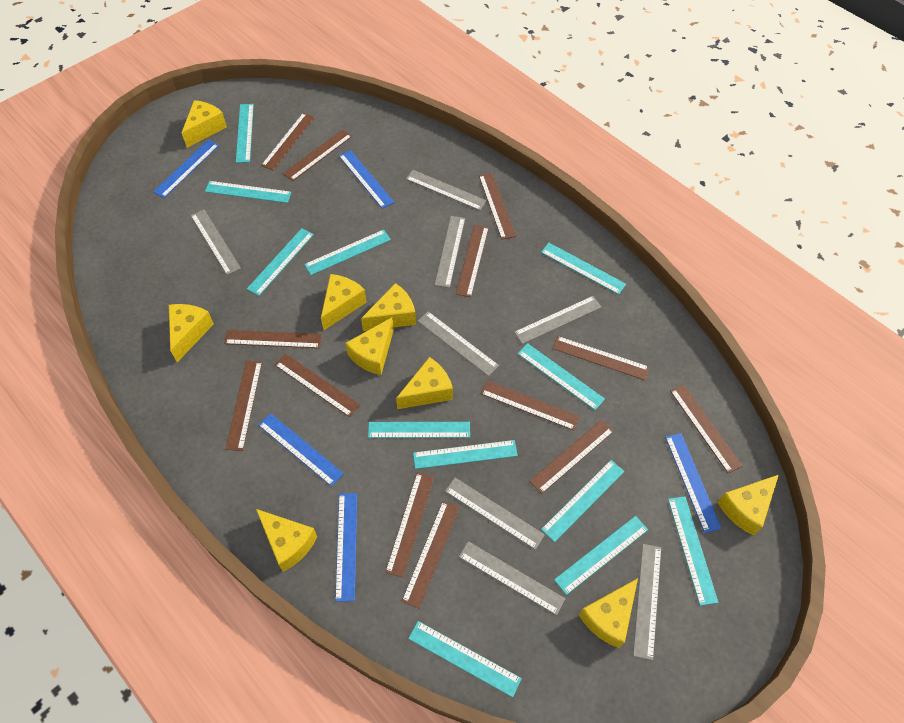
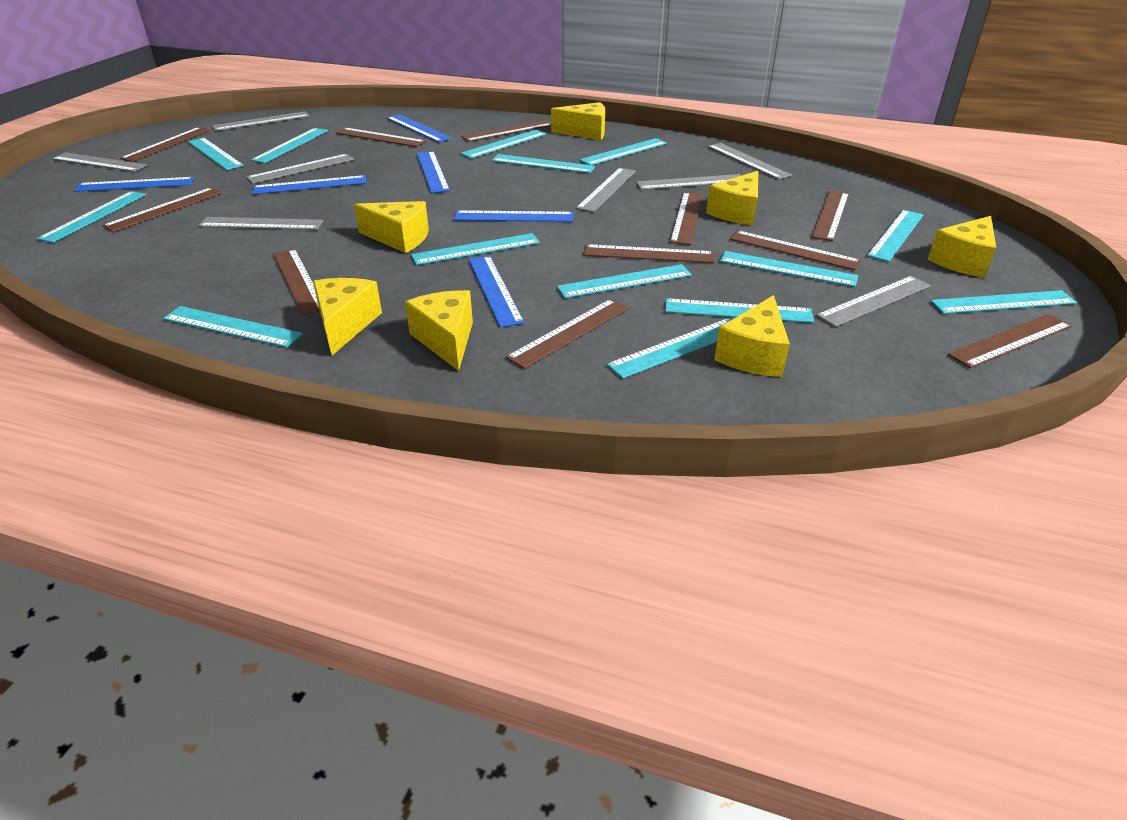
blue ruler: [153,140,219,198] [258,413,344,486] [335,493,357,602] [339,150,394,209] [665,433,722,533] = 5 -> [74,177,194,192] [252,175,366,194] [387,114,452,142] [417,151,450,193] [454,210,573,222] [469,256,524,327] = 6
brown ruler: [224,330,322,348] [226,361,262,451] [261,113,315,170] [275,354,360,417] [283,129,352,181] [385,472,434,578] [402,501,460,608] [456,225,489,297] [479,173,516,239] [481,380,580,431] [529,420,614,494] [552,336,649,380] [670,384,742,473] = 13 -> [102,188,222,232] [120,127,210,162] [273,249,320,315] [336,128,426,147] [461,120,551,142] [506,299,629,369] [584,244,714,263] [670,192,703,245] [730,230,861,270] [812,191,849,241] [948,314,1072,368] = 11
turquoise ruler: [205,181,291,203] [236,104,254,163] [247,228,314,296] [304,230,391,275] [368,422,470,438] [408,621,522,697] [413,440,518,469] [517,343,605,410] [541,243,626,295] [541,460,624,542] [554,516,648,595] [668,496,718,606] = 12 -> [37,191,146,243] [163,306,303,348] [188,137,244,170] [251,128,328,163] [411,233,540,265] [460,130,546,158] [492,154,595,173] [557,264,692,298] [579,138,667,165] [607,318,731,379] [665,298,814,323] [720,251,858,287] [867,210,923,262] [931,290,1077,314] = 14
yellow cheese: [169,304,214,362] [182,100,227,148] [256,509,317,572] [321,274,367,330] [345,317,394,375] [361,283,416,331] [396,357,453,409] [579,578,638,648] [717,475,779,536] = 9 -> [313,278,382,355] [354,201,429,253] [405,290,473,371] [551,102,605,140] [706,171,758,225] [714,295,790,377] [927,216,996,278] = 7

